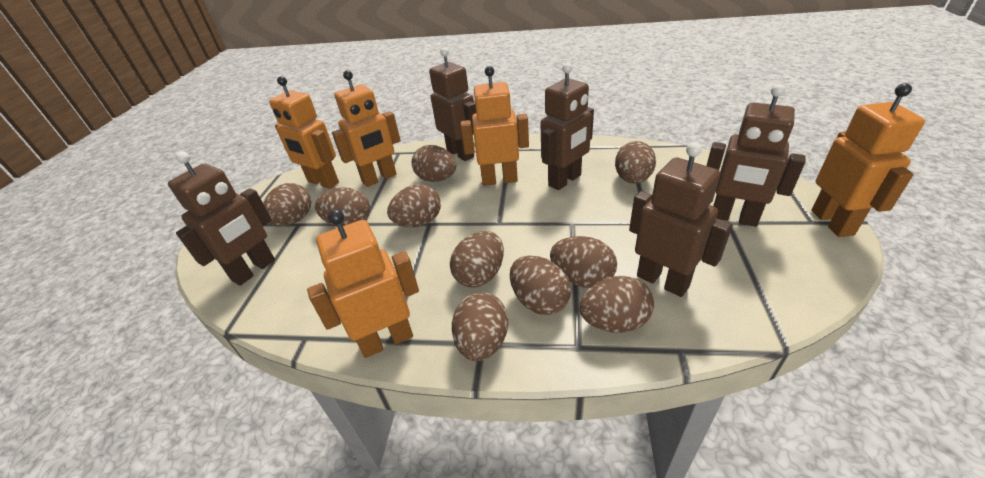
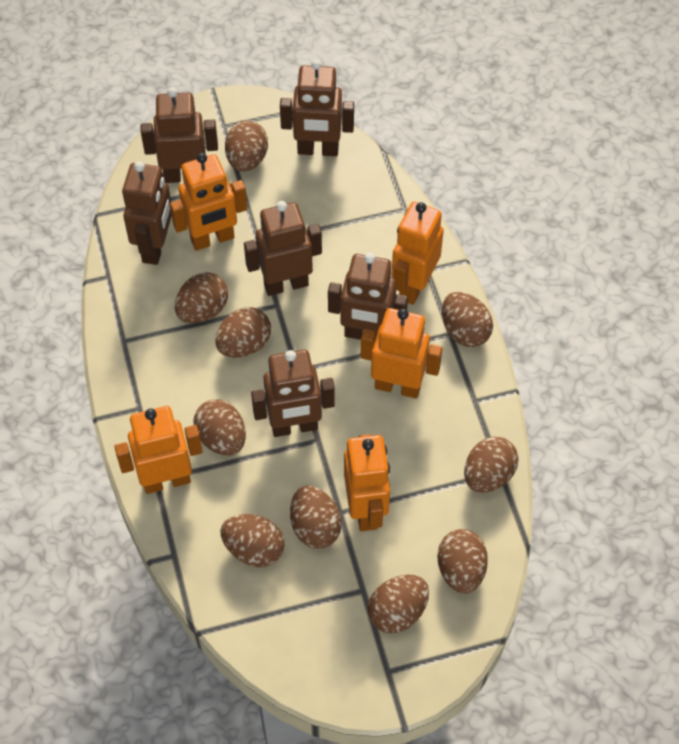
brown robot: [168,151,275,286] [429,47,476,161] [541,63,594,190] [629,142,733,297] [706,84,806,227] = 5 -> [122,161,172,265] [141,87,218,183] [244,201,322,296] [251,350,335,437] [280,59,354,156] [328,253,408,340] = 6

